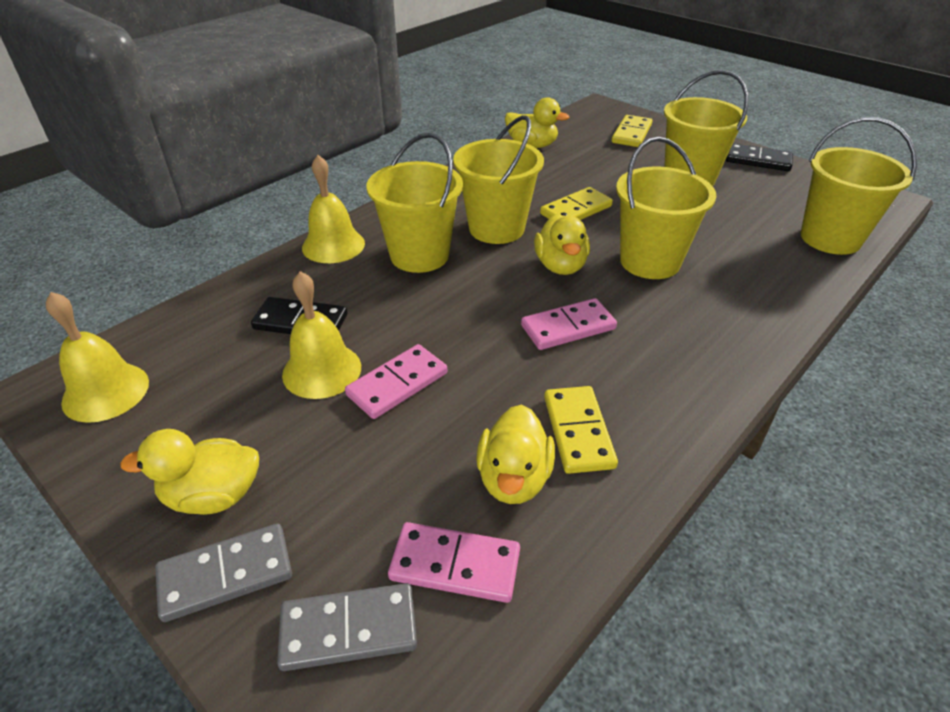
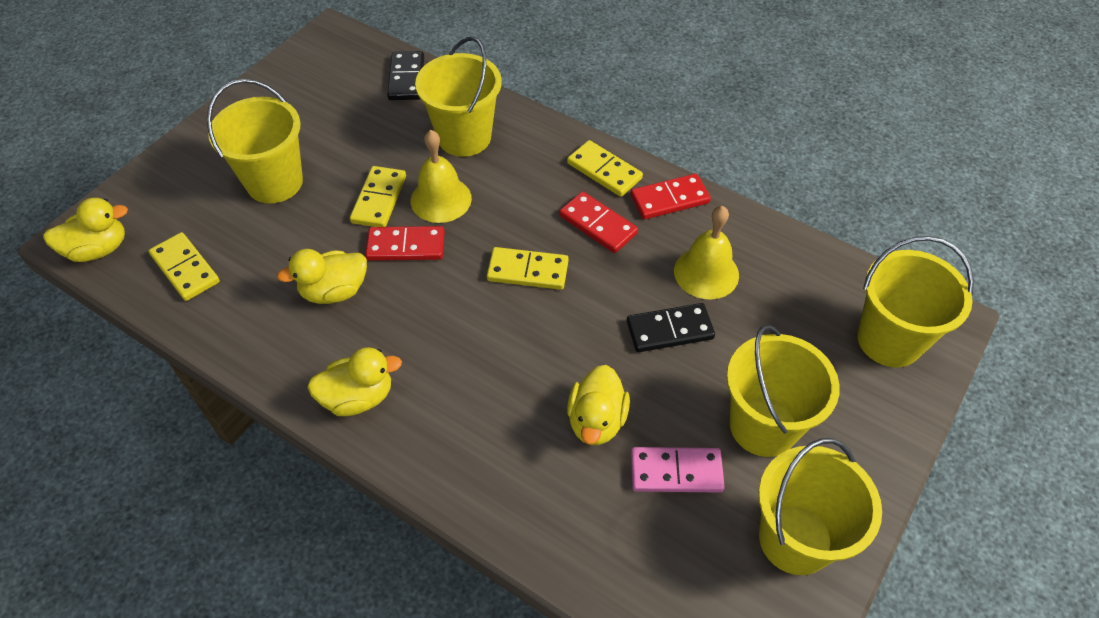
grey domino: [155,523,292,622] [277,583,417,671] = 2 -> none = 0
pink domino: [345,344,447,419] [388,522,520,603] [521,298,617,350] = 3 -> [631,447,725,493] = 1
red domino: none = 0 -> [365,226,444,261] [559,191,638,253] [630,174,711,219] = 3
yellow bell: [46,292,149,423] [282,271,361,399] [302,155,365,263] = 3 -> [411,130,472,223] [674,206,739,300] = 2
yellow domino: [540,187,613,220] [544,386,618,474] [612,115,652,147] = 3 -> [149,232,220,301] [350,166,406,227] [487,247,569,290] [567,140,643,197] = 4

